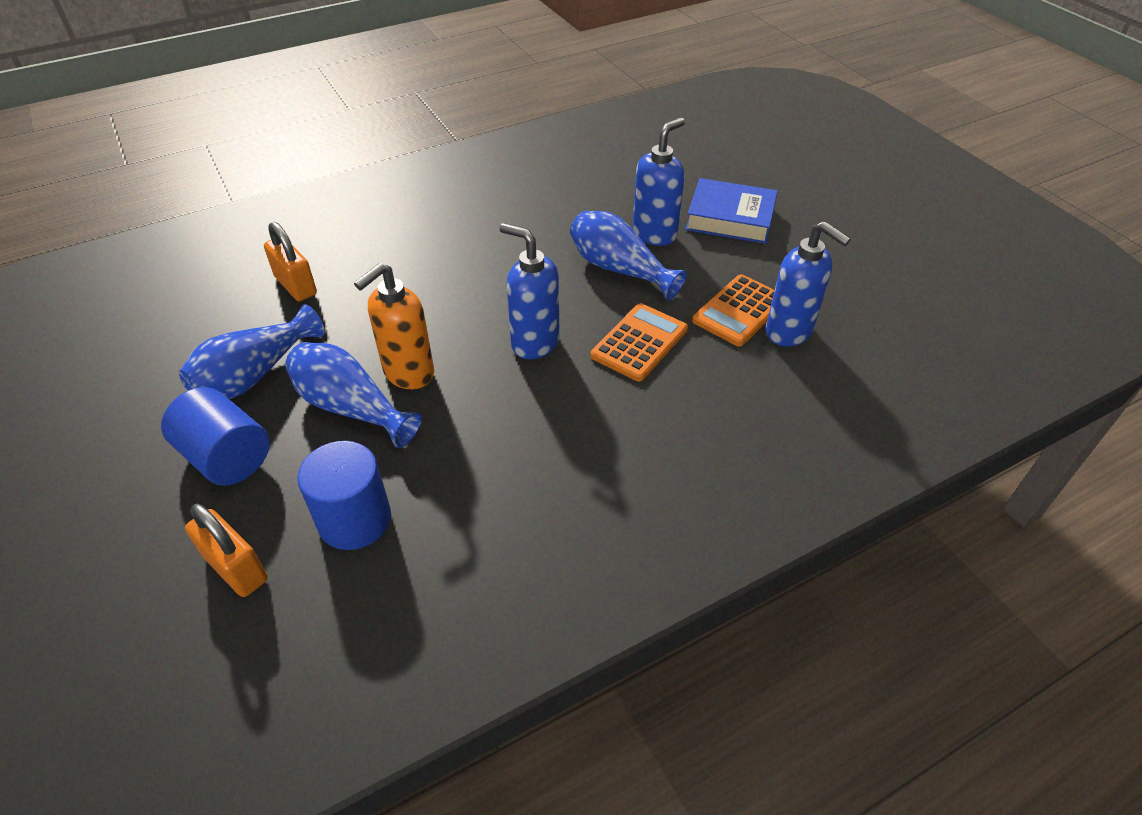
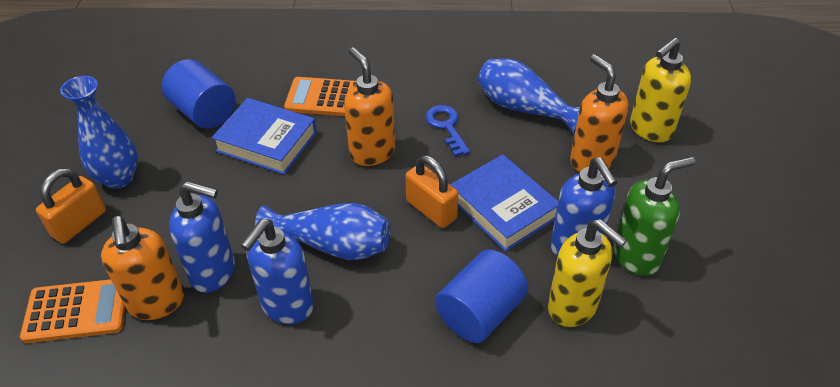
blue book: [686,178,778,244] = 1 -> [212,98,317,175] [450,154,558,252] = 2
blue key: none = 0 -> [425,105,470,156] = 1
green soap dispenser: none = 0 -> [613,156,695,276] = 1
orange soap dispenser: [354,263,434,389] = 1 -> [101,216,184,320] [344,47,395,166] [570,54,629,172] = 3
yellow soap dispenser: none = 0 -> [548,219,627,327] [630,38,691,142] = 2

